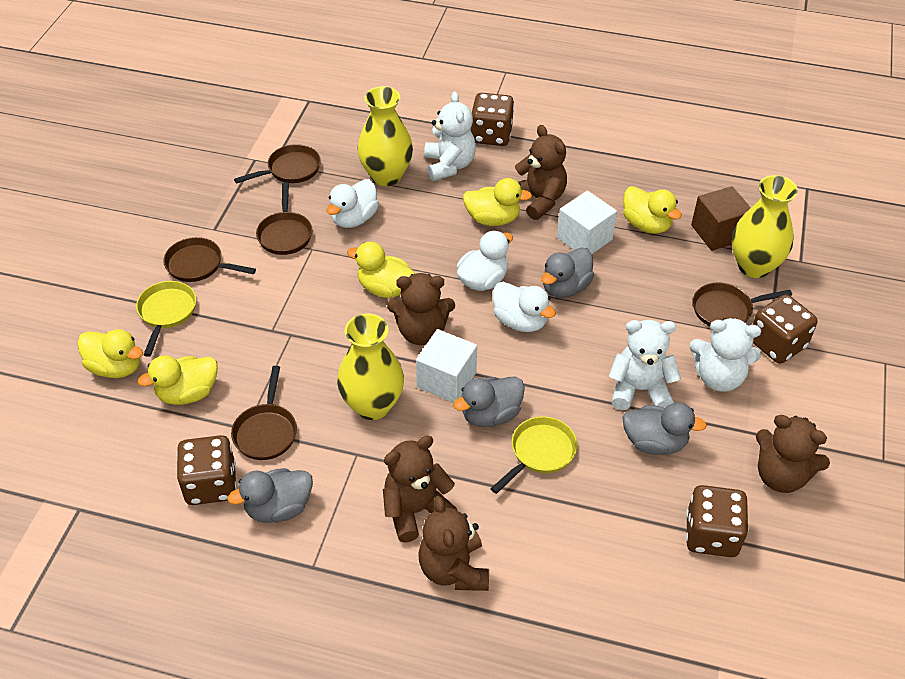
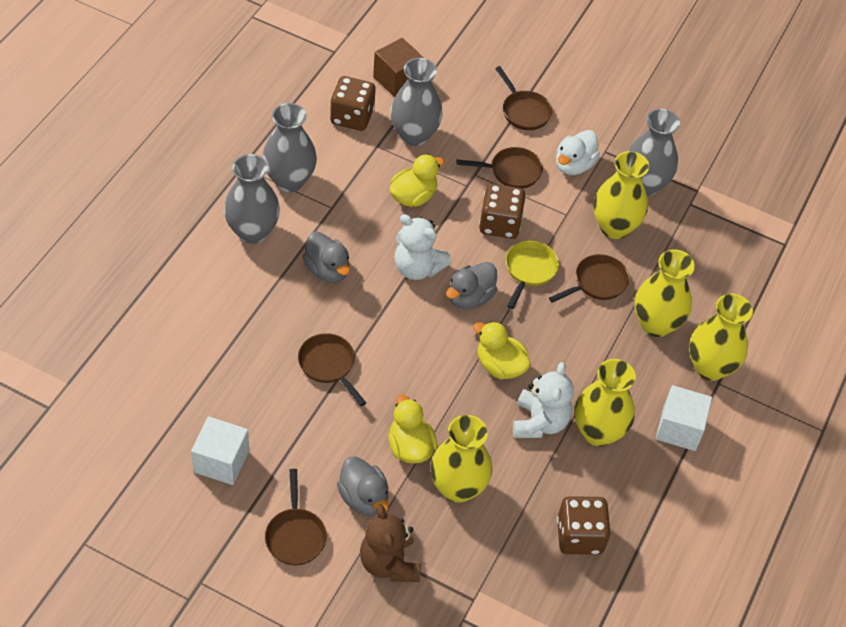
brown dice: [177,435,237,505] [471,93,514,146] [686,485,749,557] [753,294,818,364] = 4 -> [330,76,375,131] [479,183,526,239] [557,496,611,555] = 3
brown teddy bear: [383,435,458,543] [387,273,455,345] [418,496,489,591] [515,125,567,220] [756,415,830,493] = 5 -> [360,504,421,582] = 1
grey duck: [228,468,313,523] [453,376,525,427] [541,247,594,298] [622,402,707,455] = 4 -> [303,232,350,283] [337,457,389,516] [446,262,497,309] = 3
grey vase: none = 0 -> [224,154,280,244] [262,103,317,192] [390,58,443,146] [628,109,680,196] = 4
white duck: [327,179,379,228] [457,231,513,291] [493,282,556,332] = 3 -> [556,130,600,175] = 1
white teddy bear: [424,91,476,181] [608,320,681,410] [689,318,761,392] = 3 -> [394,214,451,280] [513,362,574,438] = 2
yellow duck: [77,329,143,378] [138,355,218,405] [347,242,415,298] [463,178,532,226] [623,186,682,234] = 5 -> [388,395,437,464] [389,154,445,207] [473,321,531,379] = 3
yellow pan: [136,281,196,357] [490,416,578,494] = 2 -> [506,241,559,309] = 1
yellow vase: [337,314,404,420] [358,86,413,186] [732,175,798,278] = 3 -> [430,415,492,503] [575,359,636,446] [593,151,649,239] [635,249,695,337] [689,294,753,381] = 5

